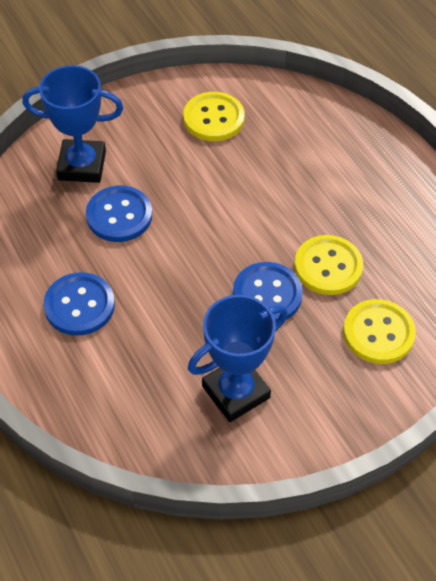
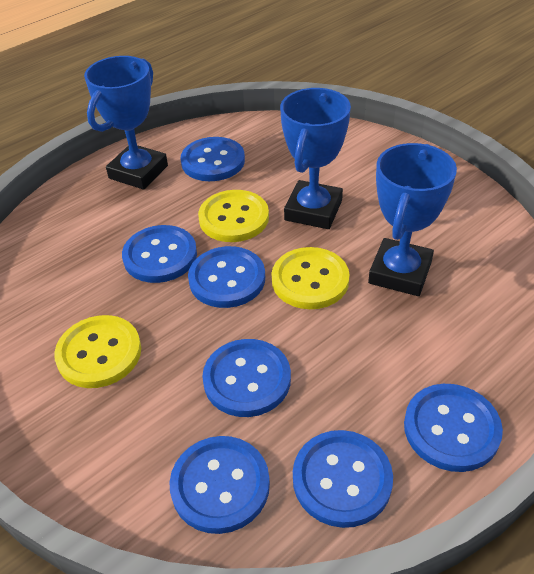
blue button: [44,272,115,336] [86,186,152,242] [233,262,303,321] = 3 -> [122,225,197,283] [169,436,270,534] [180,137,245,181] [188,246,265,308] [202,339,291,417] [293,430,393,528] [404,384,503,472] = 7
blue trophy: [22,65,123,183] [188,295,288,422] = 2 -> [84,56,168,190] [280,88,351,229] [368,143,457,296] = 3

